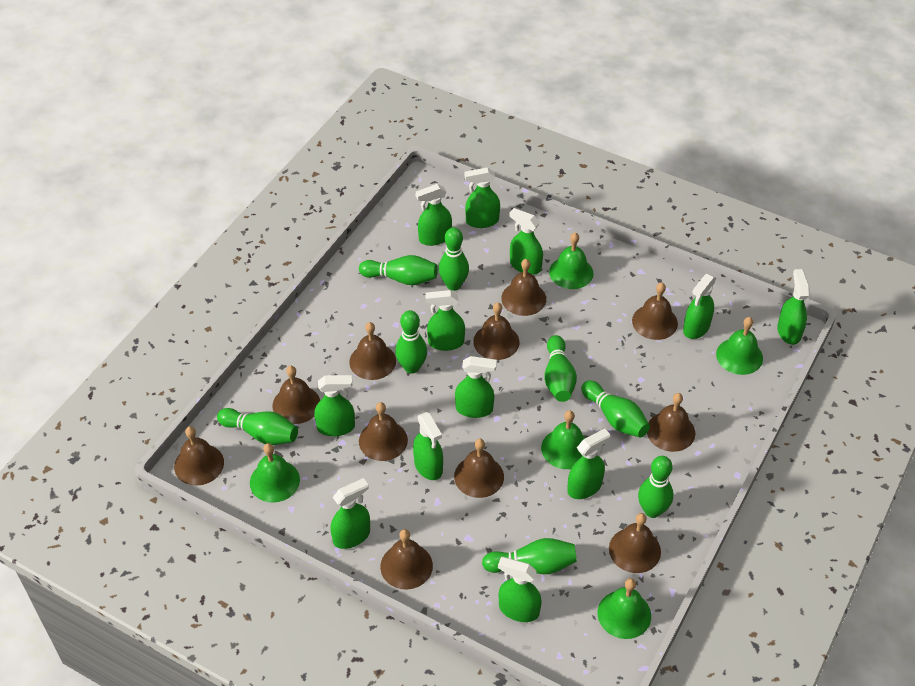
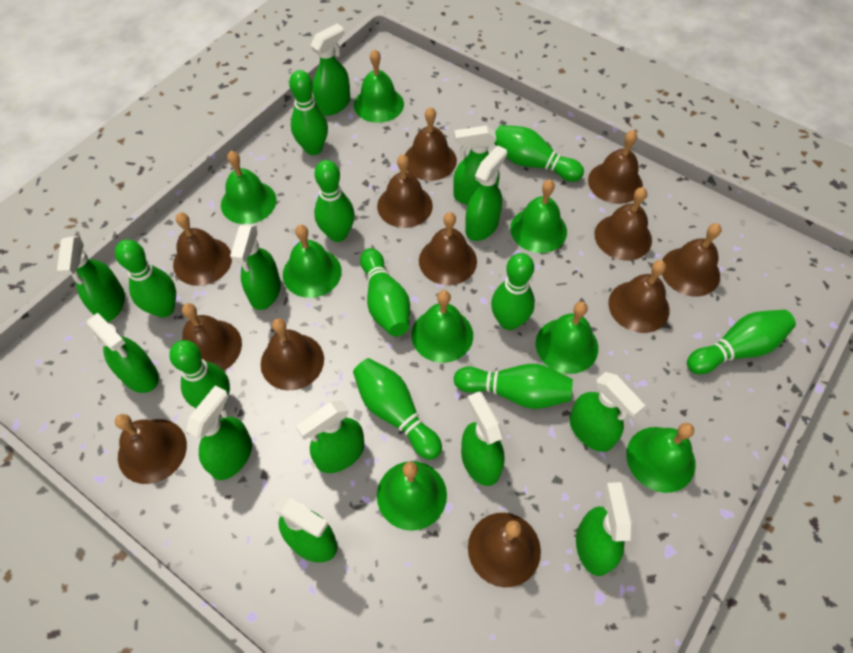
brown bell: [174,426,224,486] [273,366,320,424] [349,322,396,380] [359,402,408,461] [380,529,433,589] [454,439,504,498] [473,302,520,360] [501,259,546,316] [609,513,661,573] [632,283,678,340] [647,393,695,452] = 11 -> [115,414,187,484] [173,212,232,286] [182,303,242,371] [261,318,324,390] [377,154,433,228] [405,107,457,181] [419,212,477,285] [468,513,541,588] [588,130,643,204] [595,187,652,261] [608,260,670,333] [662,223,721,296] = 12
green bell: [250,443,300,503] [541,410,585,469] [549,233,593,289] [597,578,651,639] [716,317,763,375] = 5 -> [221,151,276,224] [283,225,342,298] [354,49,404,123] [377,461,447,531] [411,290,473,363] [510,180,567,253] [536,301,598,374] [626,423,695,493] = 8
green bowling pin: [217,408,298,445] [359,255,438,285] [395,310,427,374] [439,227,469,291] [482,538,577,574] [545,335,577,402] [581,380,650,437] [638,456,673,518] = 8 -> [115,240,176,318] [169,340,230,408] [289,70,328,155] [314,160,355,242] [353,358,442,460] [360,248,410,336] [454,364,573,409] [491,253,535,330] [494,125,584,182] [687,310,796,374] = 10

